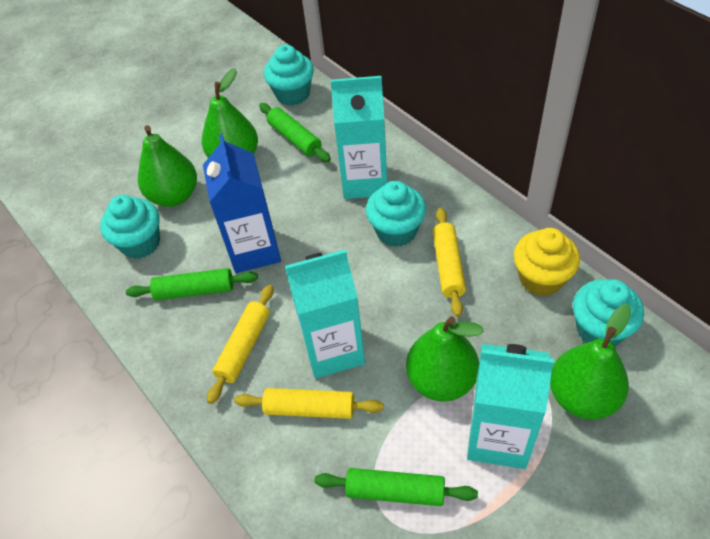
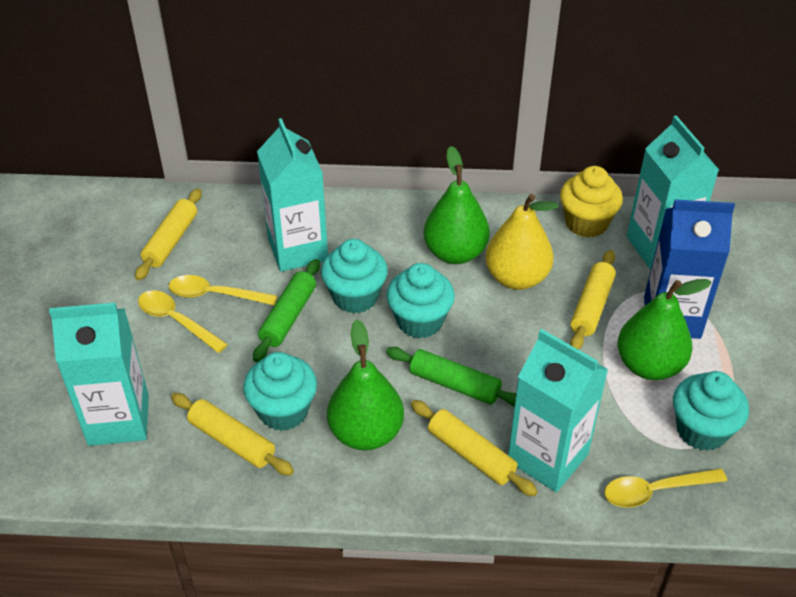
green pear: [138,125,197,207] [202,68,258,158] [406,317,484,402] [550,304,631,420] = 4 -> [327,320,404,451] [423,146,490,264] [617,279,712,380] = 3
green rolling pin: [126,268,258,300] [259,103,331,162] [314,468,478,506] = 3 -> [253,259,320,362] [386,347,516,407] = 2
turquoise carton: [285,249,365,378] [330,76,387,199] [467,344,554,469] = 3 -> [49,303,149,446] [257,118,328,272] [508,329,609,492] [627,115,719,269] = 4
yellow pear: none = 0 -> [485,194,559,290] = 1
yellow rolling pin: [207,285,274,404] [235,388,384,419] [432,208,466,317] = 3 -> [135,188,202,281] [171,393,294,476] [411,400,538,496] [570,250,616,349] = 4
yellow spoon: none = 0 -> [138,290,228,353] [169,275,277,306] [604,468,727,508] = 3

